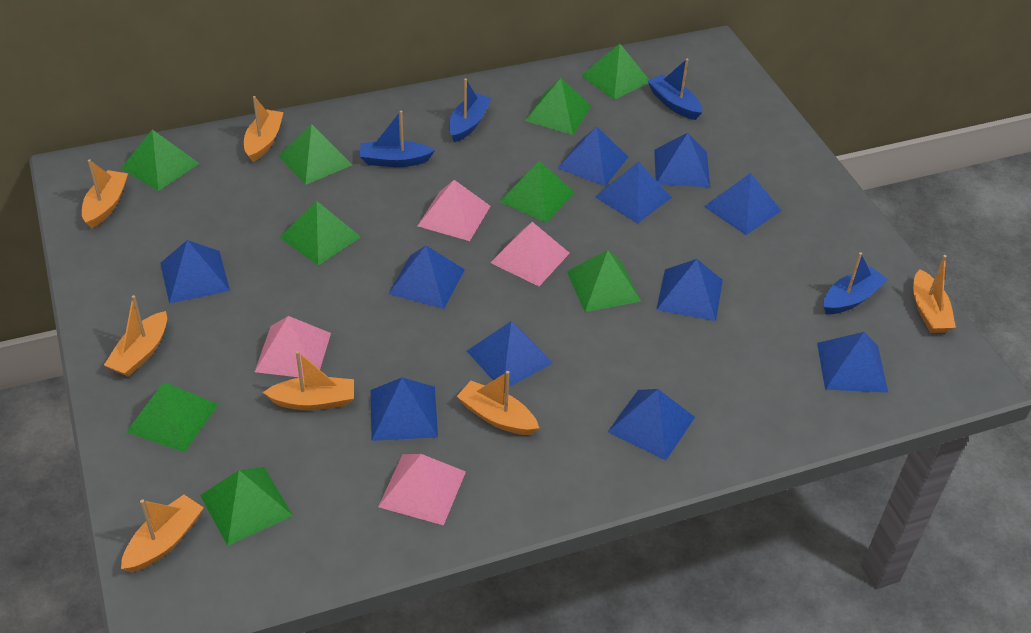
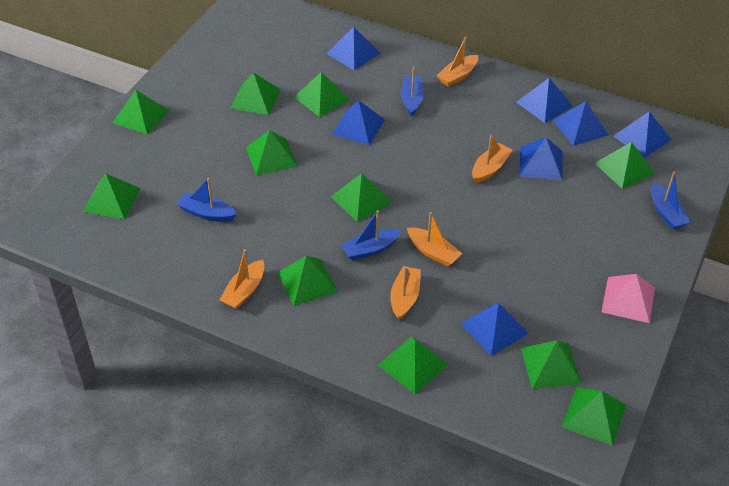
blue pyramid: [160,240,230,304] [371,377,438,441] [388,246,465,309] [467,321,553,387] [558,127,628,186] [595,161,672,224] [608,389,695,461] [654,133,710,187] [656,259,723,321] [704,173,782,235] [817,332,888,393] = 11 -> [327,27,380,70] [332,100,385,145] [460,302,529,356] [516,78,573,123] [519,137,562,180] [552,101,609,146] [613,111,672,158] = 7
green pyramid: [121,129,199,191] [127,382,219,452] [200,467,293,546] [278,124,352,185] [280,201,361,265] [499,161,575,223] [525,78,591,135] [567,250,641,312] [581,44,649,100] = 9 -> [83,174,141,219] [112,90,169,135] [230,72,281,115] [246,130,297,175] [277,256,338,306] [294,72,350,117] [331,173,392,222] [378,337,448,394] [521,340,582,389] [562,387,626,446] [595,142,655,189] = 11
orange boat: [82,159,128,228] [104,295,167,377] [121,495,204,572] [244,96,284,162] [263,351,354,410] [457,371,539,435] [913,255,956,333] = 7 -> [220,249,264,309] [390,266,421,320] [407,212,462,267] [437,36,478,87] [472,135,512,183] = 5
pink pyramid: [255,316,331,377] [378,454,466,525] [418,180,490,241] [490,222,570,286] = 4 -> [602,274,655,323] = 1

